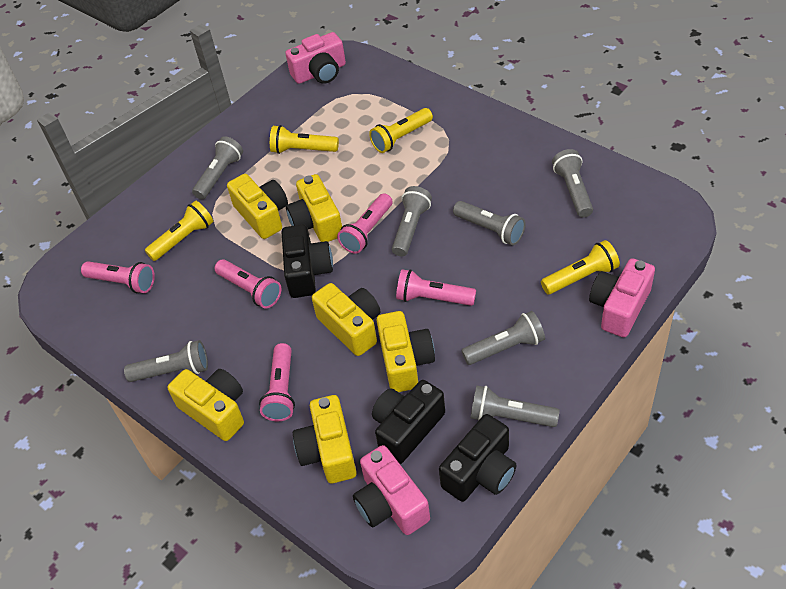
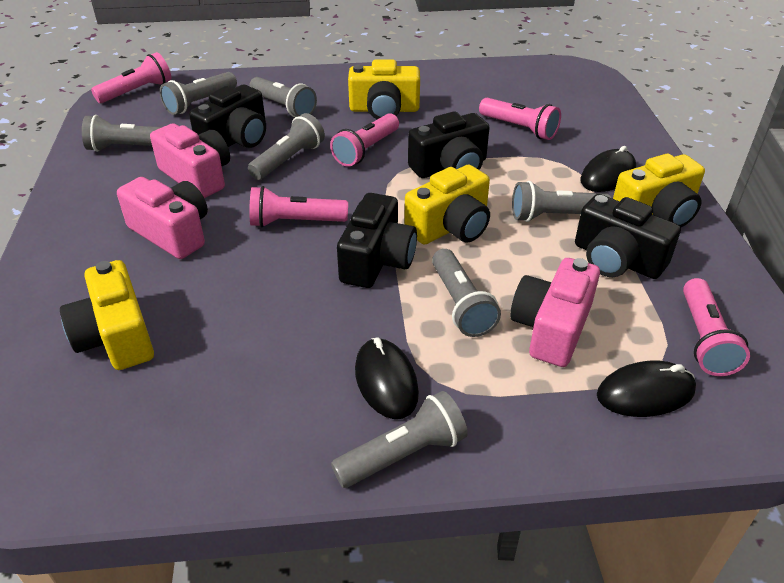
black camera: [282,224,333,298] [372,380,445,464] [439,414,517,502] = 3 -> [189,85,266,148] [337,193,417,288] [408,112,489,178] [575,194,681,279] = 4
black mouse: none = 0 -> [355,338,419,419] [580,146,636,192] [597,361,696,417] = 3
yellow camera: [167,369,244,441] [227,174,288,239] [286,174,342,242] [293,395,357,483] [312,283,380,356] [376,311,435,392] = 6 -> [60,260,154,370] [348,59,420,119] [404,165,490,245] [613,154,705,227] = 4
yellow flashlight: [145,200,213,261] [270,125,339,154] [369,108,433,153] [541,240,620,294] = 4 -> none = 0

